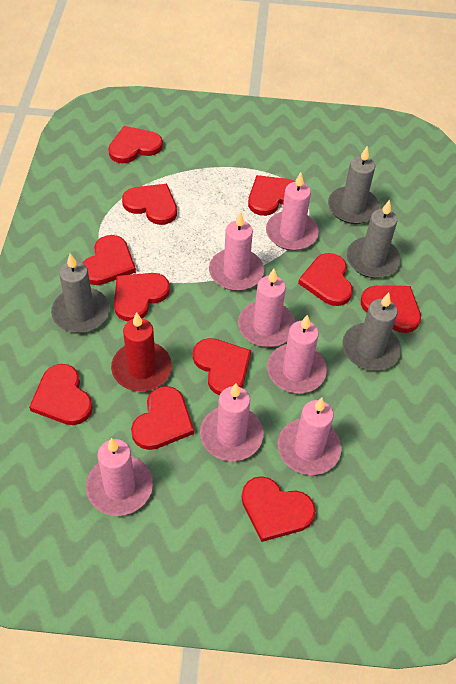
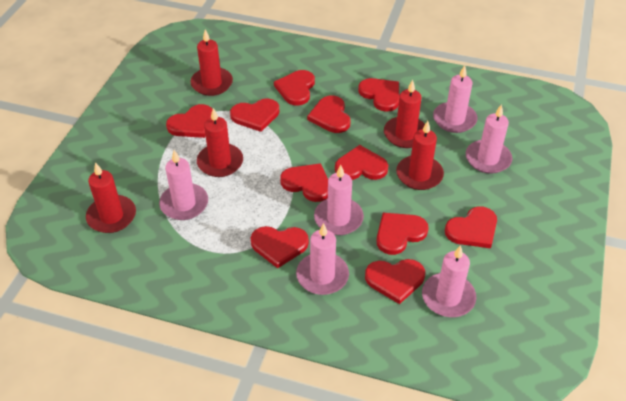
grey candle: [51,254,109,333] [328,146,379,224] [342,293,401,371] [347,200,400,278] = 4 -> none = 0
pink candle: [86,438,153,516] [200,383,263,461] [209,211,264,291] [238,269,295,347] [266,172,319,251] [267,315,327,393] [278,398,341,475] = 7 -> [159,150,208,220] [296,223,349,295] [314,165,364,235] [422,245,476,317] [433,65,478,133] [466,104,512,174] = 6
red candle: [111,312,172,391] = 1 -> [86,162,136,233] [190,30,233,96] [197,108,243,177] [384,80,425,148] [396,121,444,190] = 5

